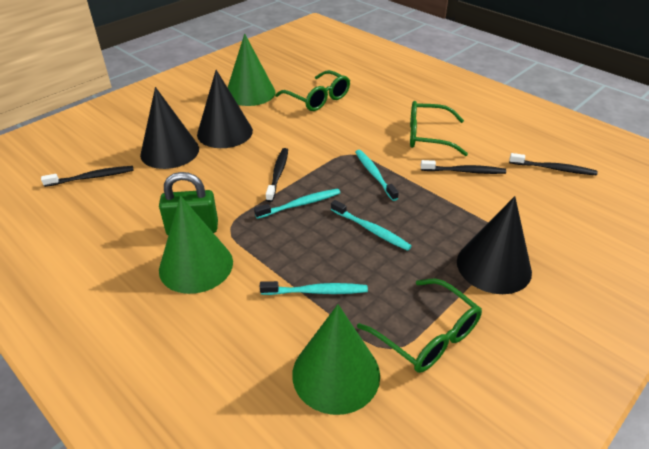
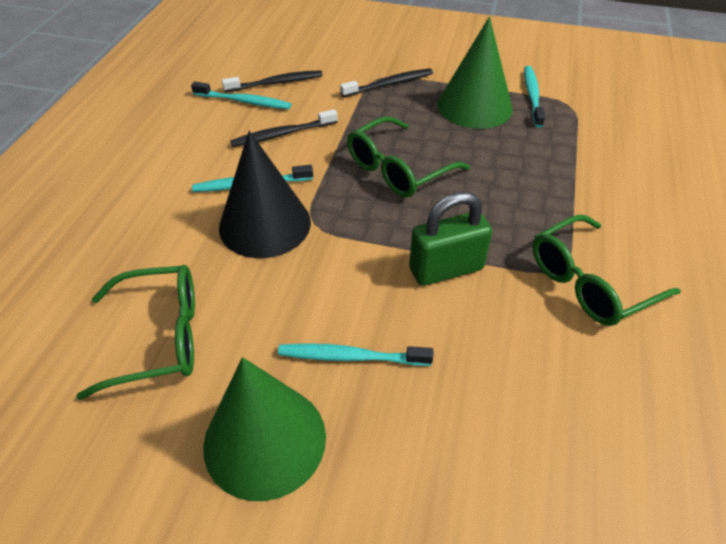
black cone: [140,87,199,169] [197,70,253,148] [457,196,532,294] = 3 -> [219,131,311,258] = 1
black toothbrush: [41,166,134,187] [266,148,288,202] [421,160,506,174] [509,153,598,176] = 4 -> [222,70,323,92] [230,109,338,147] [340,68,433,97] = 3
green cone: [159,195,233,294] [228,33,276,106] [292,304,380,415] = 3 -> [203,357,326,501] [437,17,513,129] = 2

